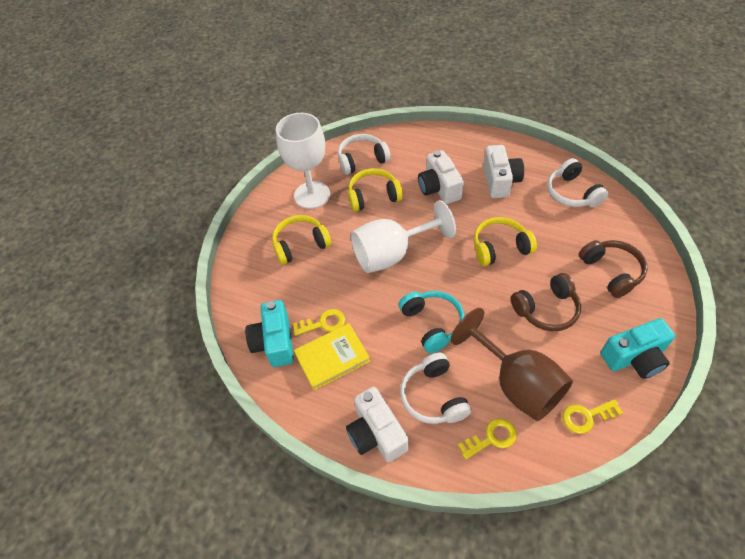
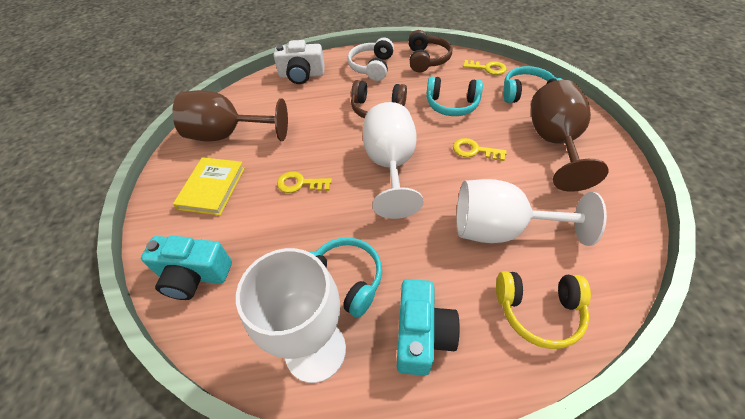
brown goblet: [451,308,573,421] = 1 -> [172,90,288,142] [531,80,608,192] = 2
turquoise headphones: [399,291,464,353] = 1 -> [310,237,382,318] [426,76,483,116] [503,66,563,103] = 3
white camera: [346,387,408,462] [418,150,464,204] [483,145,524,198] = 3 -> [274,40,325,84] = 1
white goblet: [276,113,330,209] [351,200,456,273] = 2 -> [236,248,346,383] [363,102,424,219] [457,179,607,246] = 3
white headphones: [338,134,391,175] [400,353,471,424] [547,158,608,207] = 3 -> [347,37,394,81] = 1
yellow headphones: [272,215,332,265] [348,168,403,212] [474,217,537,266] = 3 -> [496,271,591,349] = 1

